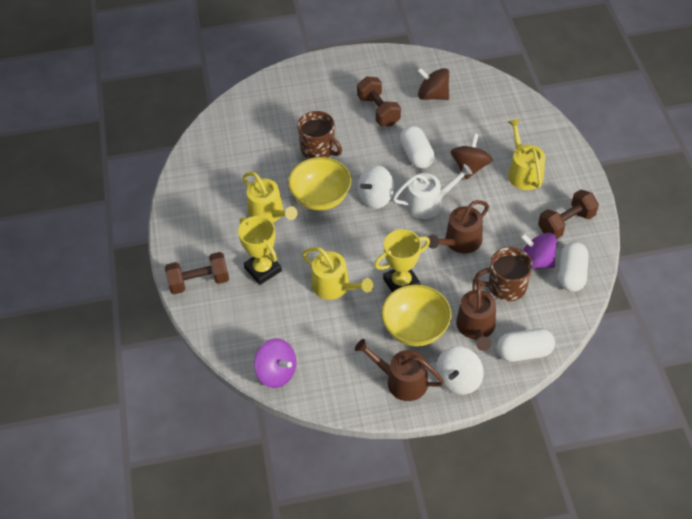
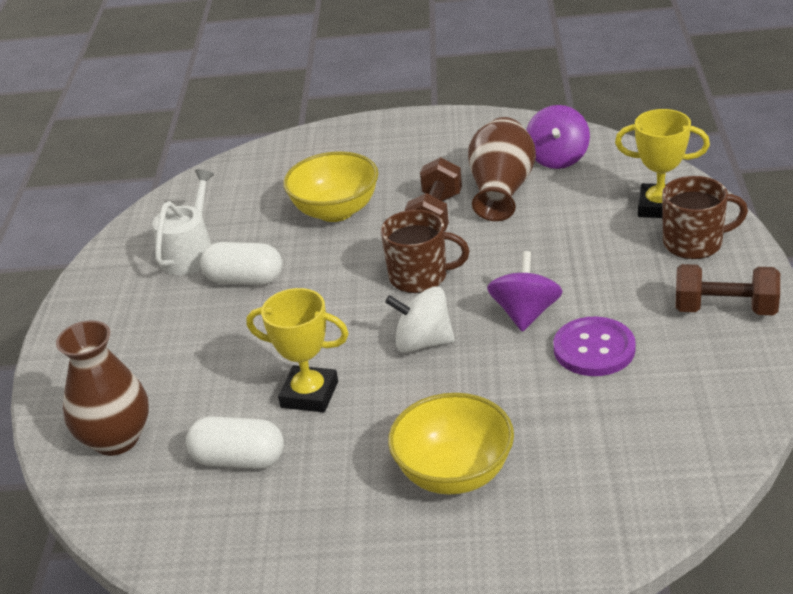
brown dumbbell: [165,252,229,294] [357,76,401,126] [538,190,599,239] = 3 -> [405,157,462,231] [675,264,780,315] = 2
brown spinning top: [418,68,449,100] [450,133,492,179] = 2 -> none = 0
brown vase: none = 0 -> [56,320,149,456] [468,117,536,221] = 2
brown watering can: [355,339,444,401] [428,200,489,253] [456,278,496,351] = 3 -> none = 0
purple button: none = 0 -> [553,317,636,376] = 1
white capsule: [400,126,435,169] [497,328,555,362] [559,242,589,292] = 3 -> [186,416,284,469] [200,242,283,285] = 2
white spinning top: [358,165,394,209] [436,346,484,395] = 2 -> [385,286,455,353] = 1
yellow watering can: [243,172,297,223] [302,247,373,300] [508,119,545,190] = 3 -> none = 0

